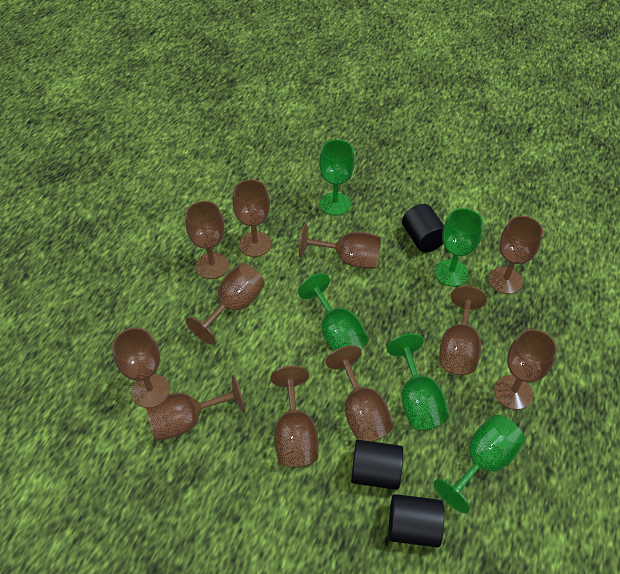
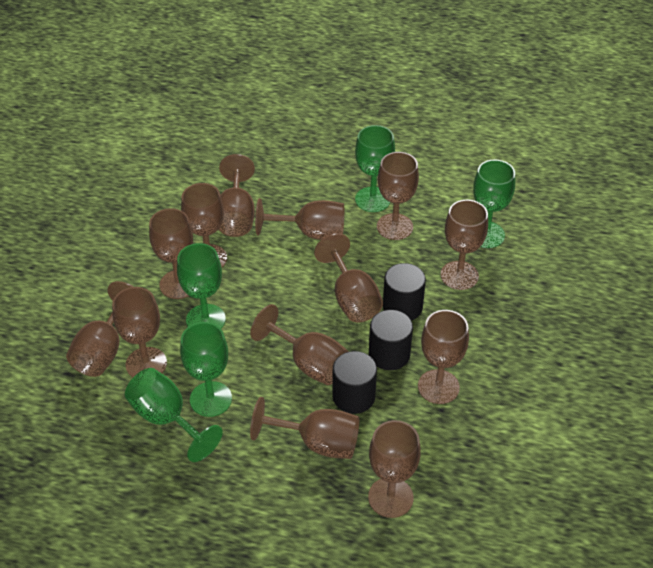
brown goblet: [112,328,170,408] [145,375,245,441] [185,201,229,279] [186,263,265,344] [233,179,272,257] [271,366,318,467] [299,224,381,269] [326,345,393,442] [439,286,487,375] [488,216,543,294] [494,329,557,410] = 11 -> [66,281,134,377] [112,287,167,377] [149,208,193,299] [181,183,227,268] [219,154,255,237] [250,304,349,385] [250,397,359,459] [255,198,344,240] [314,233,383,322] [368,420,421,518] [377,152,419,240] [418,310,469,404] [441,200,488,290] = 13

